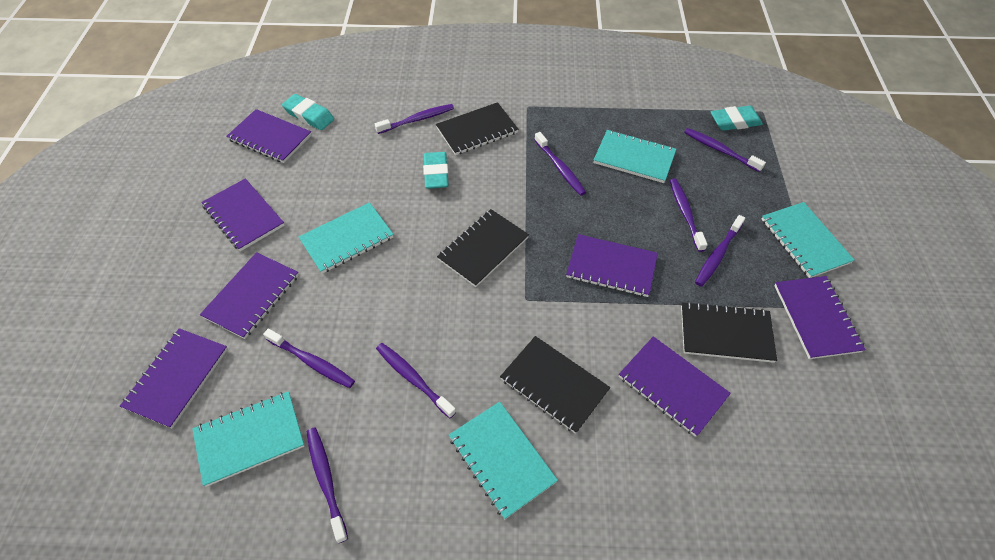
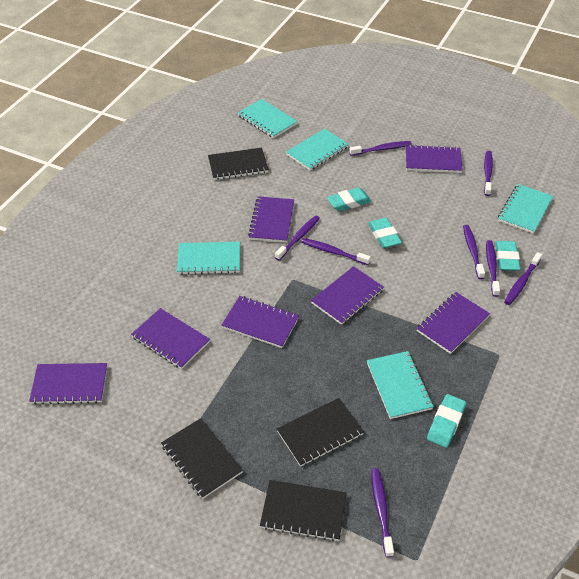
turquoise eraser: [282,94,334,130] [423,152,449,189] [711,106,763,131] = 3 -> [327,188,371,211] [368,218,402,248] [427,394,466,448] [495,241,521,271] = 4

